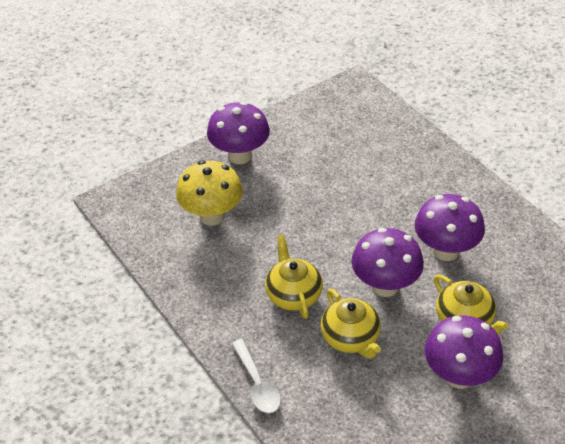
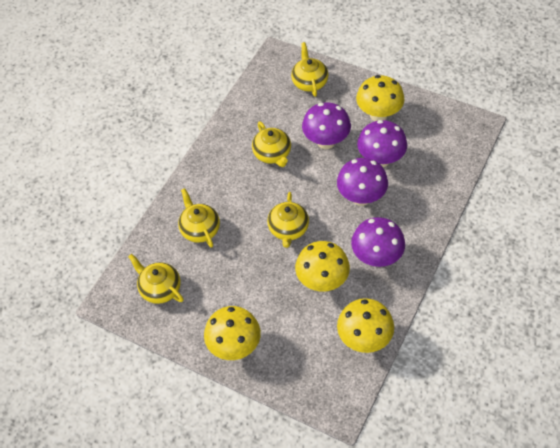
white spoon: [232,339,281,413] = 1 -> none = 0
yellow mushroom: [176,160,243,226] = 1 -> [204,306,261,360] [295,241,350,291] [337,298,394,353] [356,75,404,121] = 4
yellow teapot: [265,235,323,319] [321,289,381,359] [434,275,508,335] = 3 -> [128,254,184,304] [178,188,220,248] [252,121,291,167] [267,192,309,248] [291,42,328,97] = 5

